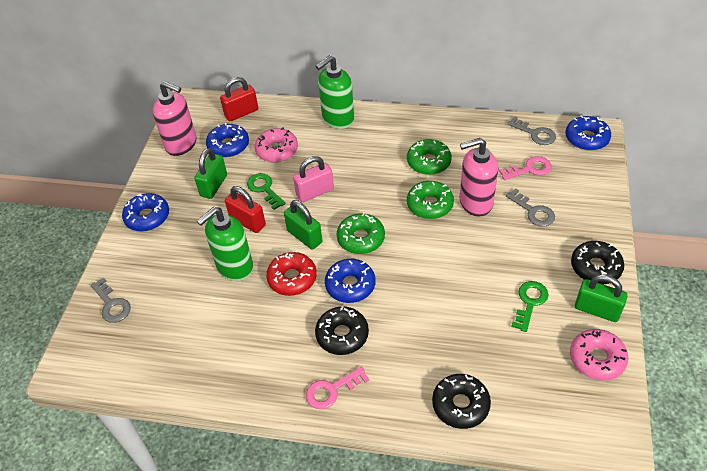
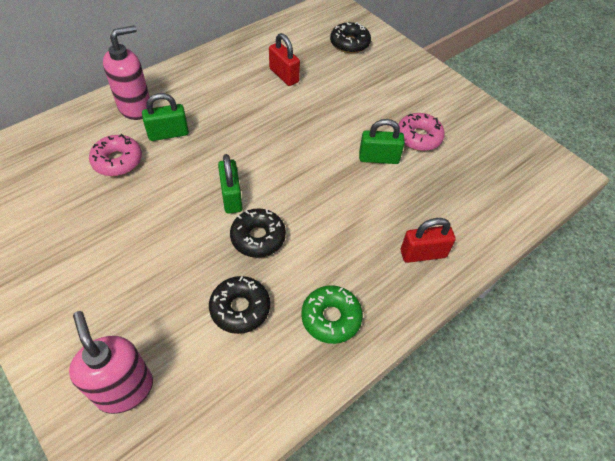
blue donut: [122,193,169,232] [206,123,249,157] [325,259,375,303] [566,115,611,151] = 4 -> none = 0
green donut: [337,213,385,254] [407,139,452,175] [407,181,454,219] = 3 -> [301,285,363,344] = 1
green key: [247,173,286,210] [511,281,548,332] = 2 -> none = 0
green soap dispenser: [197,207,253,281] [316,55,354,129] = 2 -> none = 0
grey key: [91,278,131,323] [506,188,555,227] [507,116,556,145] = 3 -> none = 0
pink key: [306,367,369,409] [499,156,552,180] = 2 -> none = 0
pink padlock: [293,156,334,202] = 1 -> none = 0
red donut: [266,252,317,296] = 1 -> none = 0

